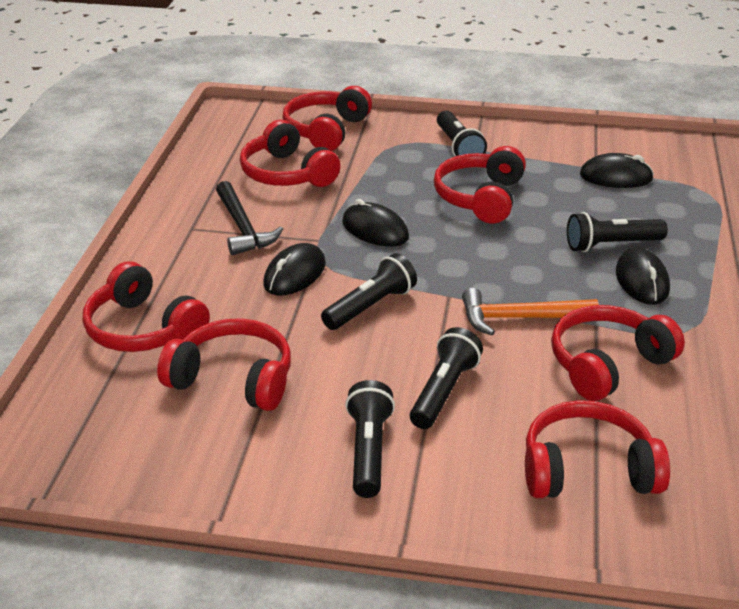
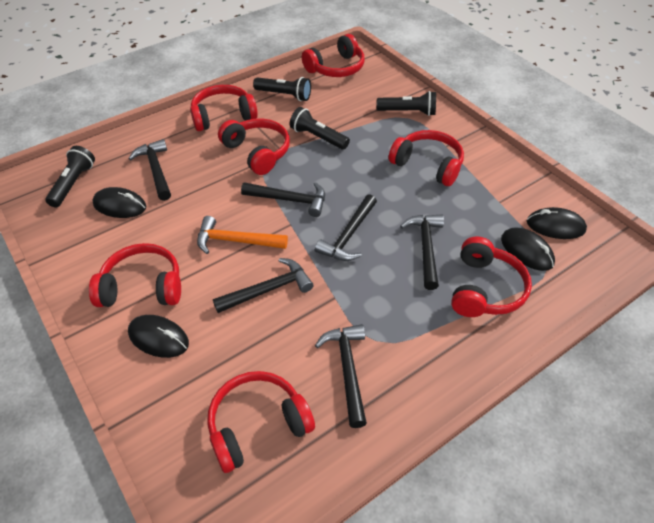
black flashlight: [321,253,417,330] [345,380,395,498] [410,327,483,429] [437,111,487,156] [567,212,668,252] = 5 -> [45,146,95,207] [253,77,311,101] [290,107,350,150] [376,91,436,116] = 4
black hammer: [216,181,283,255] = 1 -> [128,139,171,201] [213,258,313,313] [241,182,325,217] [315,194,377,261] [315,324,367,428] [400,215,444,290] = 6

